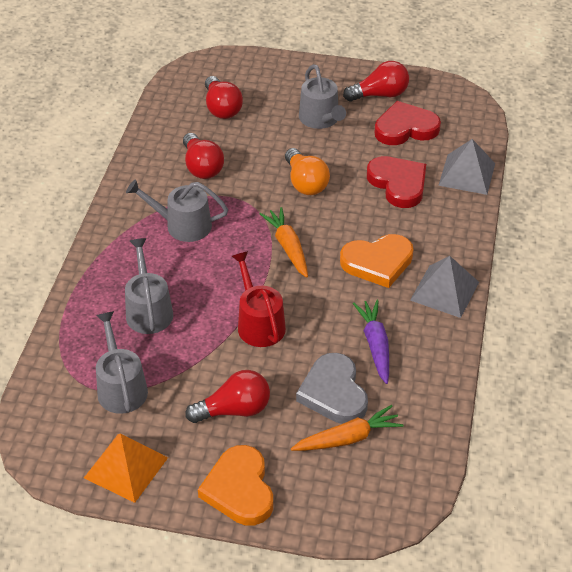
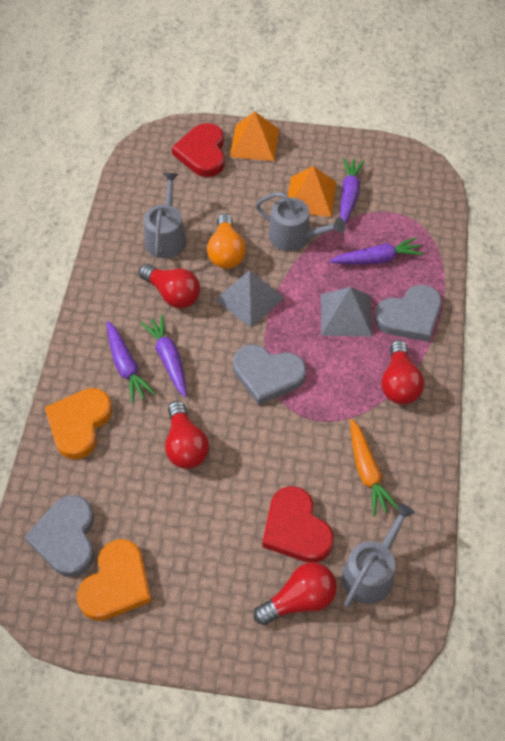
grey heart: [296,353,368,424] = 1 -> [25,495,94,577] [233,345,306,405] [374,285,442,342] = 3
grey watering can: [96,311,148,414] [125,238,173,334] [126,179,228,242] [299,64,346,129] = 4 -> [144,173,186,259] [256,192,345,251] [342,503,415,608] = 3
orange carrot: [260,207,308,278] [291,405,404,451] = 2 -> [350,419,399,516] = 1
orange pyramid: [84,433,168,503] = 1 -> [230,112,279,161] [288,166,336,217] = 2
purple carrot: [353,300,389,384] = 1 -> [106,321,156,403] [140,314,187,398] [329,237,424,265] [340,158,365,224] = 4
red watering can: [231,251,286,347] = 1 -> none = 0

